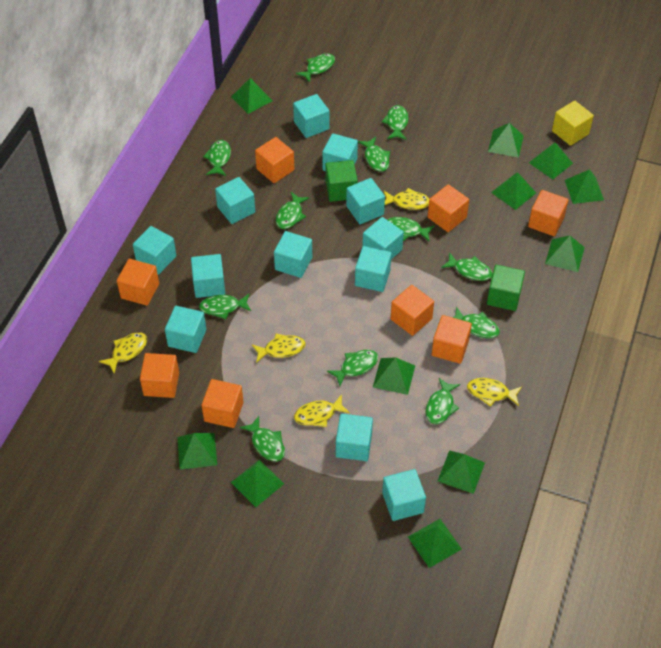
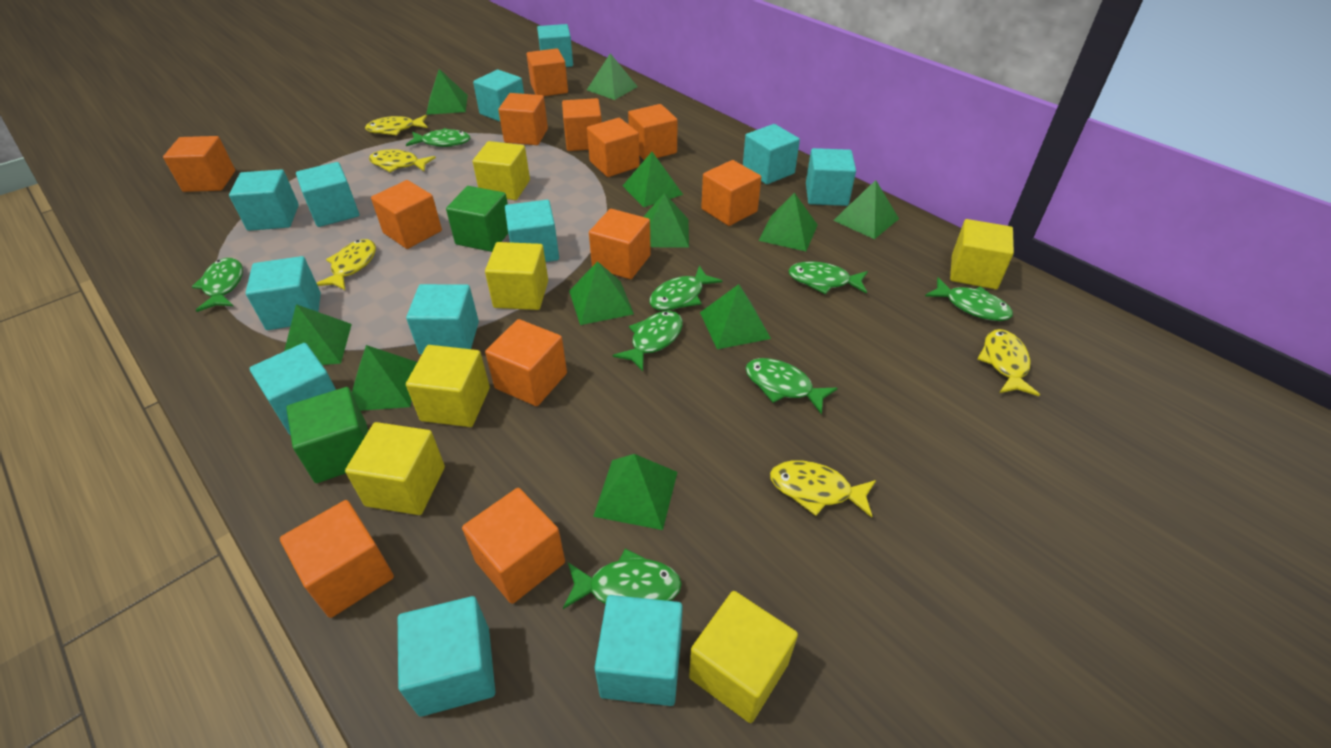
green fish: [199,294,251,319] [203,140,231,176] [240,416,285,461] [276,192,310,229] [296,53,335,83] [327,350,378,386] [358,137,390,172] [382,105,409,140] [387,217,434,242] [426,378,460,424] [441,252,493,281] [453,306,500,338] = 12 -> [192,258,243,312] [406,128,470,147] [563,549,682,609] [613,311,683,371] [649,266,722,311] [745,358,838,415] [788,261,868,294] [925,277,1013,321] = 8
orange cube: [117,259,159,306] [140,353,179,398] [202,379,244,428] [255,137,294,183] [391,285,434,336] [428,184,469,232] [432,315,472,364] [528,190,569,236] = 8 -> [163,136,235,192] [280,500,394,618] [371,180,442,249] [462,488,565,604] [485,319,567,406] [498,93,548,145] [526,48,568,96] [562,98,602,151] [587,118,640,177] [589,209,651,279] [628,104,678,160] [701,160,761,226] = 12
yellow cube: [552,101,594,146] = 1 -> [345,422,445,515] [406,345,490,427] [473,141,530,200] [485,242,548,310] [689,591,798,723] [950,219,1014,289] = 6

